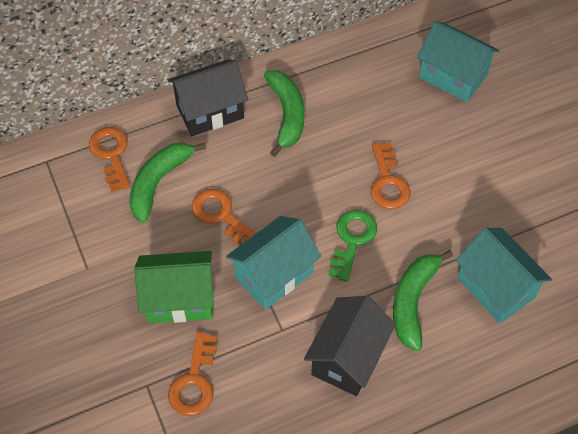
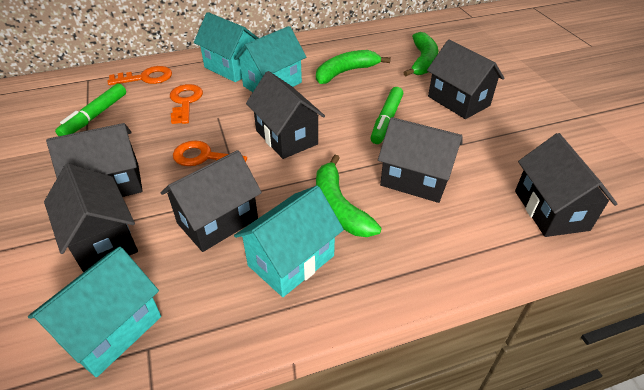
black house: [168,60,248,137] [304,296,396,396] = 2 -> [44,164,138,273] [46,123,143,197] [161,150,262,252] [246,71,325,159] [378,117,463,203] [427,40,504,119] [515,133,617,237] = 7
green house: [134,251,214,323] = 1 -> none = 0
green key: [328,210,377,282] = 1 -> none = 0
green marker: none = 0 -> [55,84,126,136] [370,87,403,144] = 2
orange key: [89,127,130,192] [168,332,217,416] [192,189,256,245] [371,142,411,209] = 4 -> [108,66,172,85] [170,84,203,124] [173,140,247,166] = 3
turquoise house: [226,216,321,310] [417,21,499,102] [456,228,552,324] = 3 -> [28,247,161,377] [194,12,259,82] [234,26,306,92] [234,186,344,297] = 4

